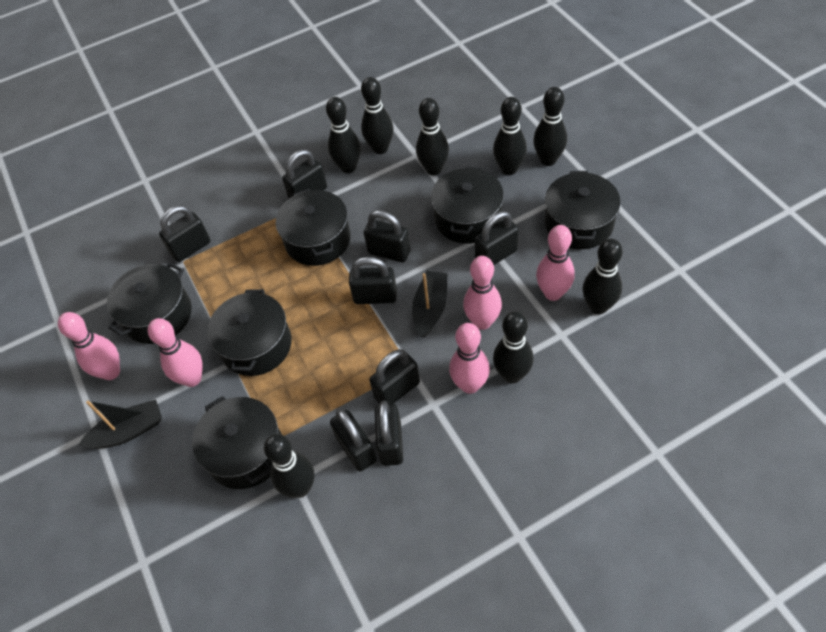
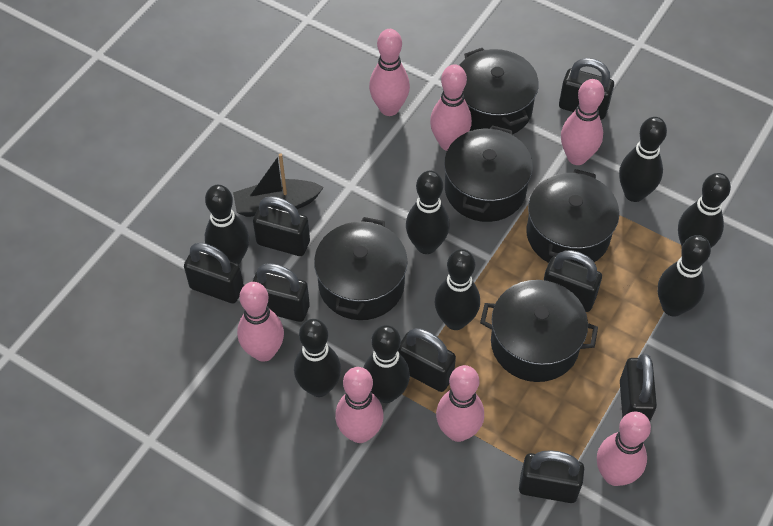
black boat: [79,399,162,449] [412,271,448,338] = 2 -> [233,153,324,217] = 1
black pot: [107,263,192,344] [192,396,282,489] [208,289,292,376] [276,189,351,266] [431,166,504,244] [545,171,620,250] = 6 -> [314,217,408,320] [444,125,533,222] [459,48,539,134] [480,280,598,382] [526,169,619,266] = 5
pink bowling pin: [58,312,120,380] [148,318,203,387] [449,323,490,394] [463,256,502,330] [536,225,575,301] = 5 -> [237,282,284,362] [335,367,384,443] [369,29,410,116] [430,64,472,151] [436,365,484,442] [561,79,604,165] [597,412,651,486] = 7

